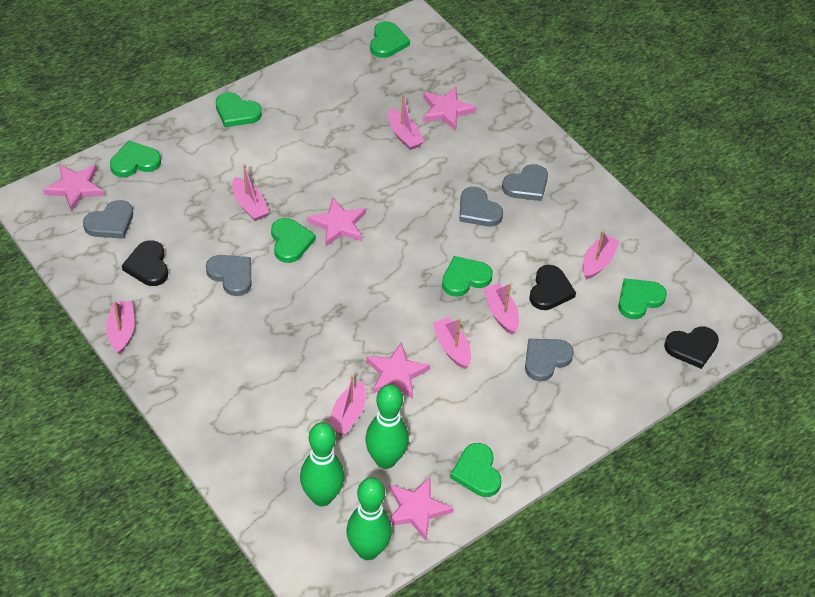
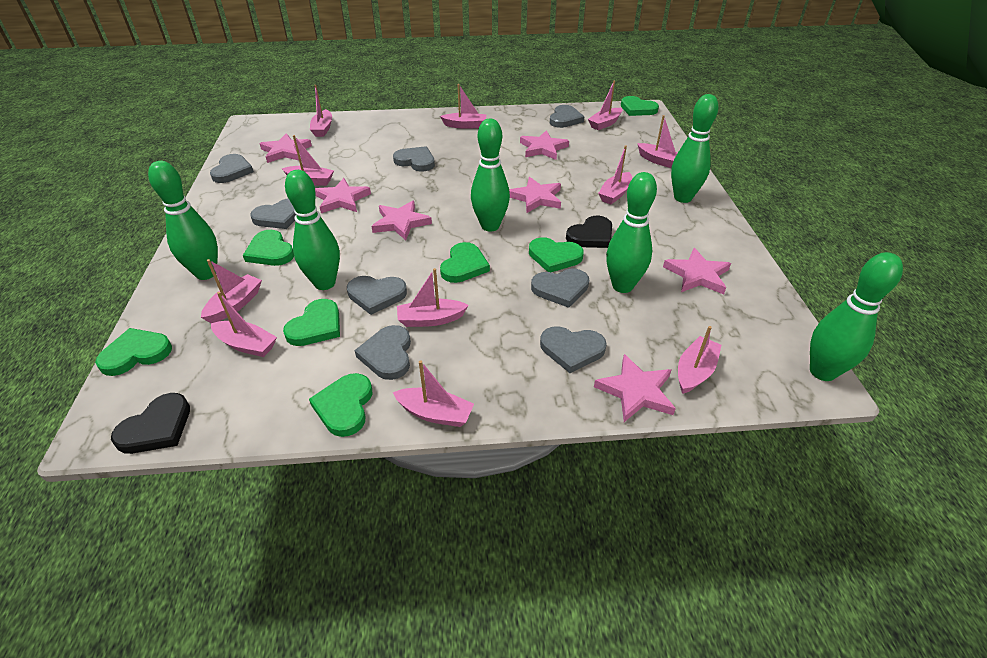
black heart: [122,240,168,286] [530,265,576,310] [664,327,719,369] = 3 -> [111,393,190,454] [566,216,612,248] = 2
green bowling pin: [300,422,344,506] [346,477,392,560] [365,384,409,469] = 3 -> [148,161,218,280] [285,170,340,290] [471,119,510,232] [606,172,657,293] [671,94,718,203] [810,252,903,381] = 6
grey heart: [83,200,133,239] [206,255,251,296] [459,187,503,227] [502,164,548,201] [525,339,574,381] = 5 -> [210,154,254,183] [250,198,296,229] [347,276,407,315] [355,325,411,380] [393,146,435,172] [531,269,589,308] [540,326,607,373] [550,105,584,128] = 8
pink boat: [106,301,135,355] [232,164,269,221] [329,375,366,435] [388,95,425,150] [433,317,471,369] [484,283,519,335] [583,231,620,280] = 7 -> [201,259,262,323] [211,292,277,357] [282,135,334,186] [310,85,332,137] [393,360,474,427] [397,268,469,327] [440,84,487,129] [588,81,622,130] [598,145,632,204] [637,115,677,168] [678,326,721,394] = 11
pink star: [43,164,104,212] [307,197,366,247] [366,342,430,399] [389,477,454,541] [423,87,476,131] = 5 -> [259,133,312,163] [315,178,371,213] [371,201,432,240] [509,177,561,213] [520,130,569,160] [594,354,676,422] [663,248,731,294] = 7

